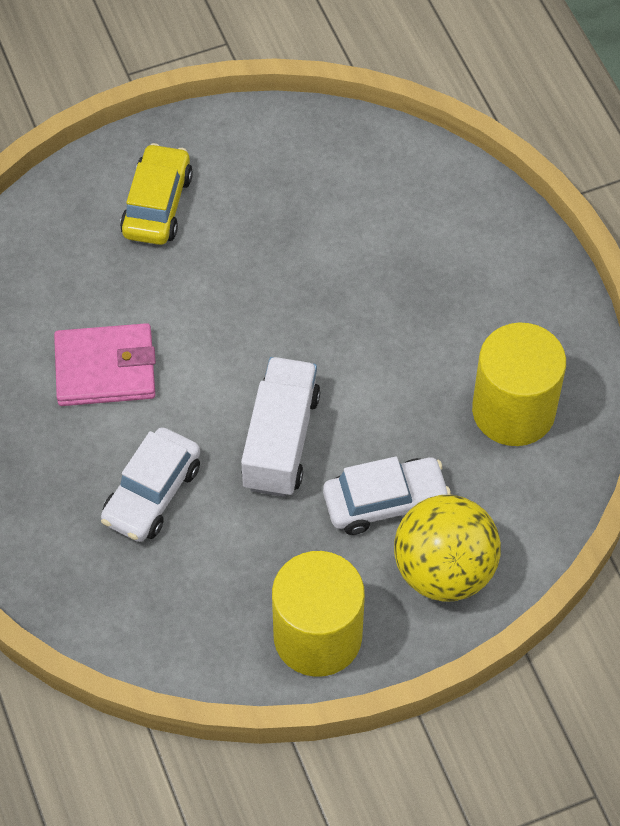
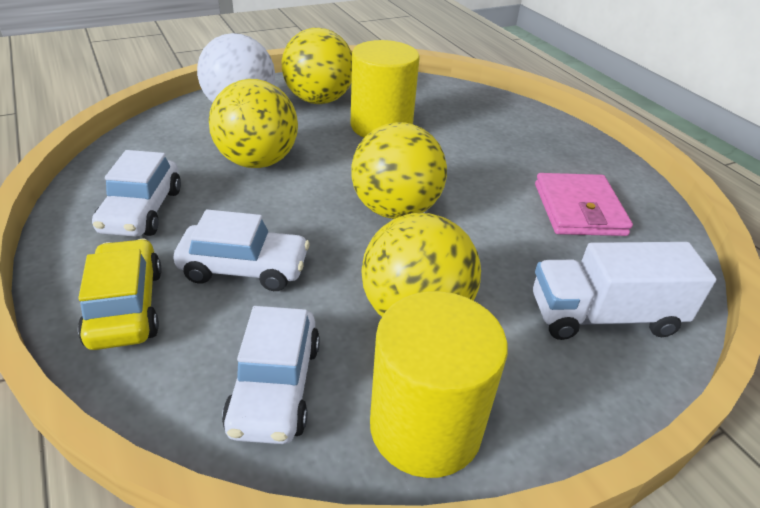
white ball: none = 0 -> [197,33,275,102] = 1
white car: [101,427,200,542] [323,456,451,535] = 2 -> [92,150,181,237] [173,209,310,291] [222,306,320,444] = 3
yellow ball: [394,495,501,602] = 1 -> [209,79,298,168] [281,28,352,104] [351,122,447,219] [361,213,481,317] = 4

